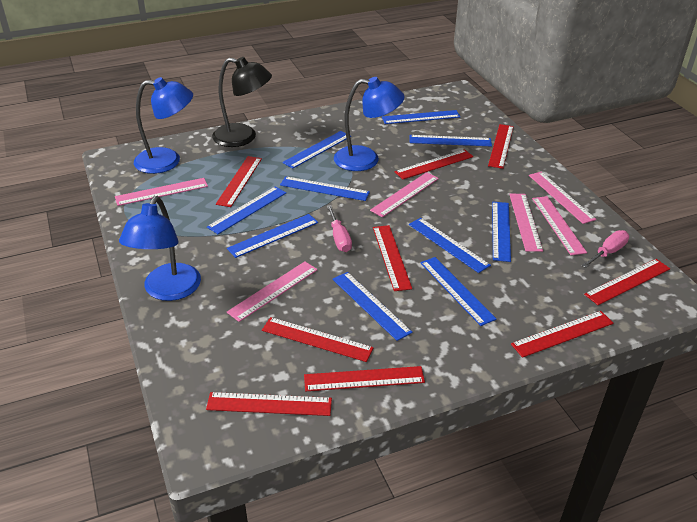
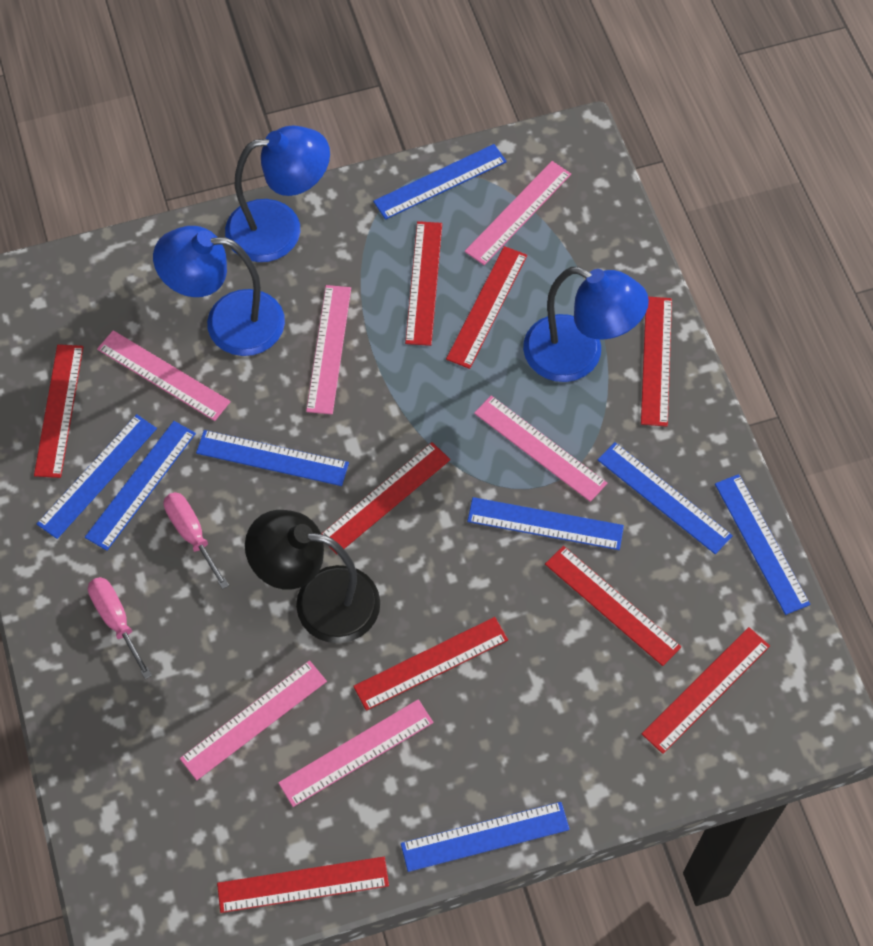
blue ruler: [207,186,286,234] [227,214,318,258] [280,176,370,201] [282,131,351,169] [333,272,413,341] [382,110,460,124] [409,218,491,273] [410,135,492,147] [420,257,496,326] [492,202,511,262] = 10 -> [37,414,157,539] [85,421,196,551] [196,430,349,486] [373,144,507,220] [401,802,570,872] [467,497,624,550] [597,442,733,554] [715,474,810,615] = 8

